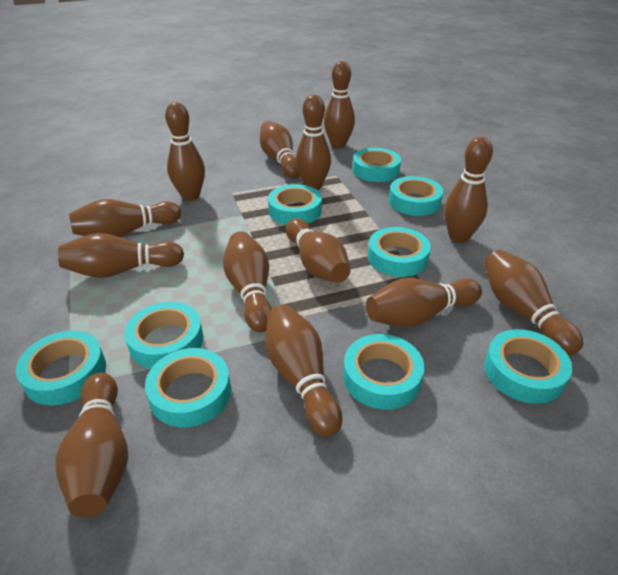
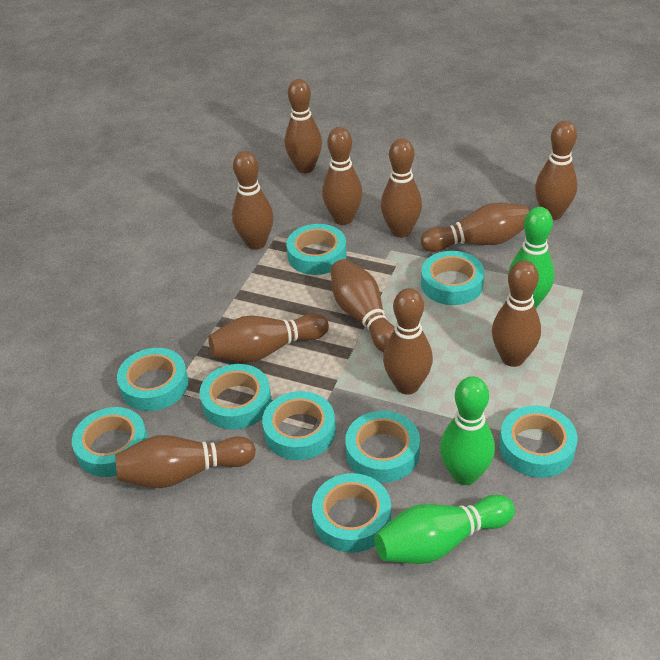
brown bowling pin: [55,372,128,518] [58,233,184,278] [69,199,181,237] [165,102,205,201] [223,231,272,332] [260,121,299,179] [266,304,343,437] [286,218,351,283] [295,95,331,190] [324,61,355,148] [366,278,482,328] [444,137,493,243] [484,250,583,355] = 13 -> [115,435,256,488] [208,313,329,362] [232,151,274,250] [285,79,322,173] [322,127,363,225] [330,259,395,352] [381,138,422,238] [383,288,433,395] [421,203,529,252] [492,260,541,367] [535,121,577,220] = 11
green bowling pin: none = 0 -> [374,495,515,564] [440,376,495,485] [508,207,554,308] = 3

